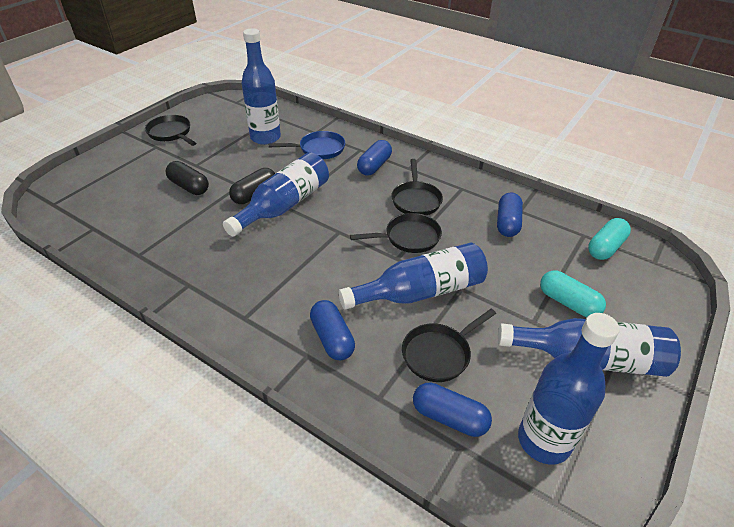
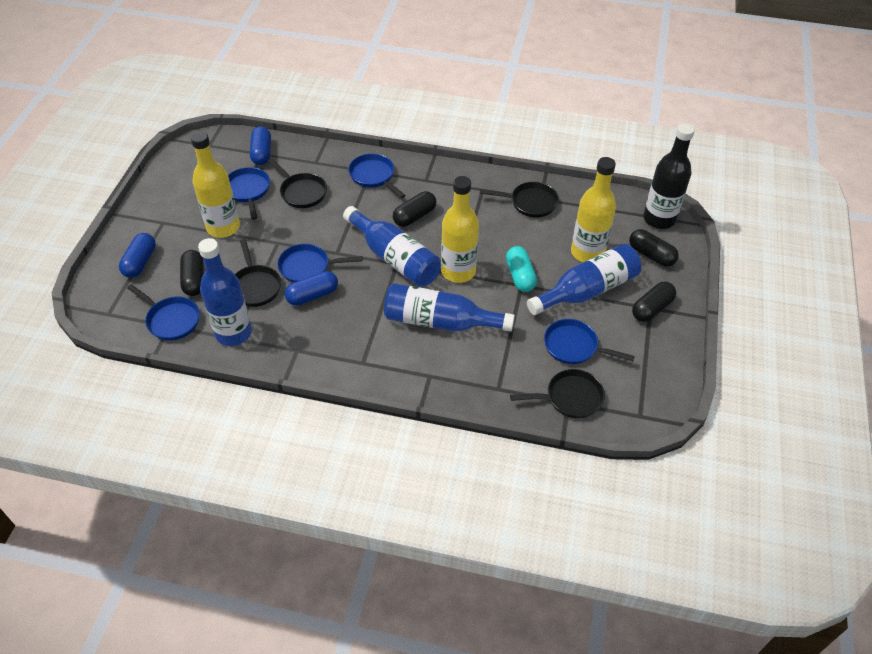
black bottle: none = 0 -> [643,123,695,229] = 1
black capsule: [165,161,209,195] [229,168,275,204] = 2 -> [180,250,204,296] [393,191,436,227] [629,229,679,267] [632,281,676,322] = 4
blue bottle: [223,152,329,237] [241,28,281,145] [339,243,488,310] [498,318,681,377] [518,313,620,465] = 5 -> [198,238,252,346] [343,206,441,287] [384,283,515,332] [527,244,641,315] = 4
blue capsule: [310,300,355,360] [357,140,392,176] [413,382,492,437] [497,193,523,237] = 4 -> [119,233,156,278] [250,126,271,165] [285,271,338,306] = 3
blue pan: [268,131,345,159] = 1 -> [127,284,200,341] [228,167,270,220] [277,244,362,283] [348,154,406,198] [544,319,635,364] = 5
turquoise capsule: [540,270,606,317] [588,218,631,260] = 2 -> [506,246,537,292] = 1
yellow bottle: none = 0 -> [191,131,240,238] [441,176,479,283] [571,157,616,262] = 3

